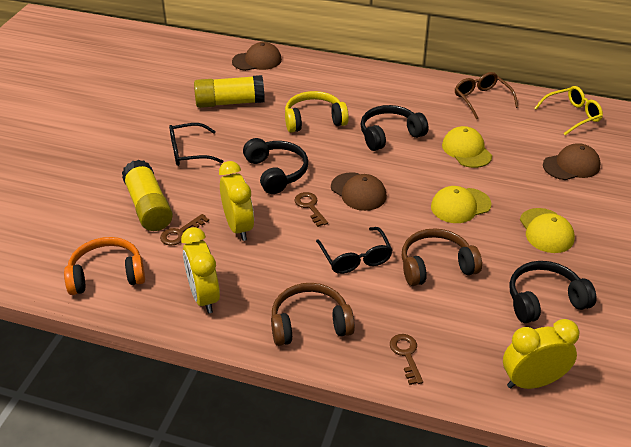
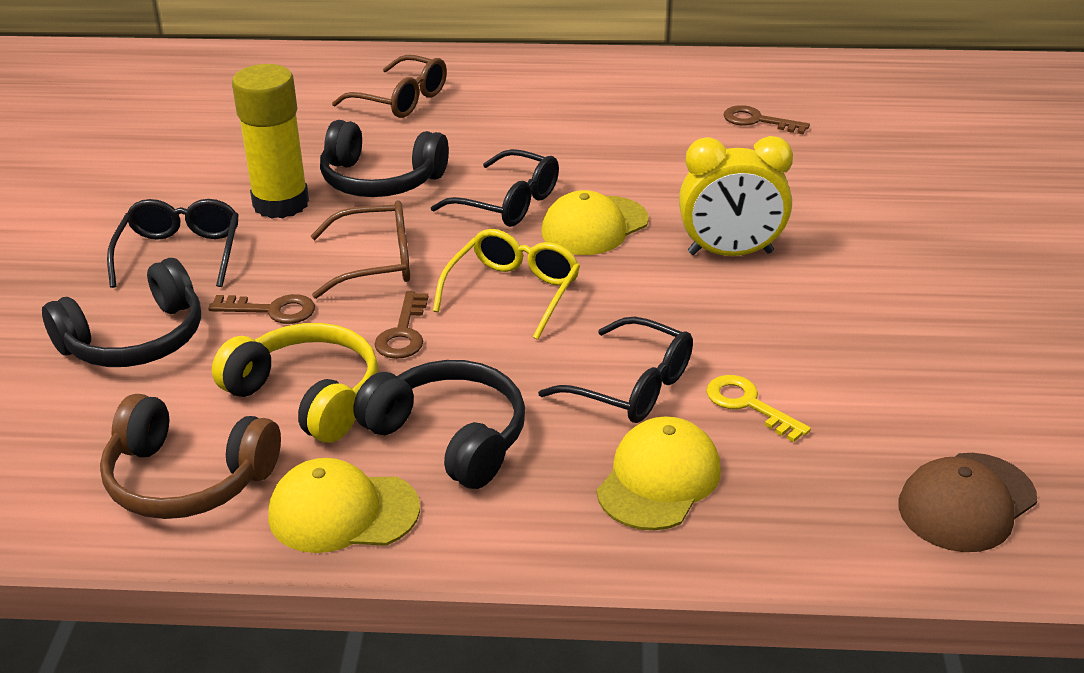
black glasses: [169,123,224,166] [316,227,392,274] = 2 -> [107,199,239,288] [431,149,559,227] [538,317,693,423] = 3
brown cap: [232,42,282,71] [331,172,387,211] [543,143,601,180] = 3 -> [898,453,1037,552] = 1
brown glasses: [455,72,518,119] = 1 -> [311,200,410,299] [332,55,447,118] = 2
brown headphones: [271,283,355,346] [402,228,482,286] = 2 -> [100,394,281,519] = 1
orange headphones: [64,237,145,295] = 1 -> none = 0
yellow clock: [181,227,220,313] [219,161,254,241] [503,319,579,389] = 3 -> [679,136,793,256] = 1
yellow glue stick: [122,160,173,231] [194,75,265,108] = 2 -> [232,64,309,219] = 1
yellow key: none = 0 -> [706,375,811,442] = 1

